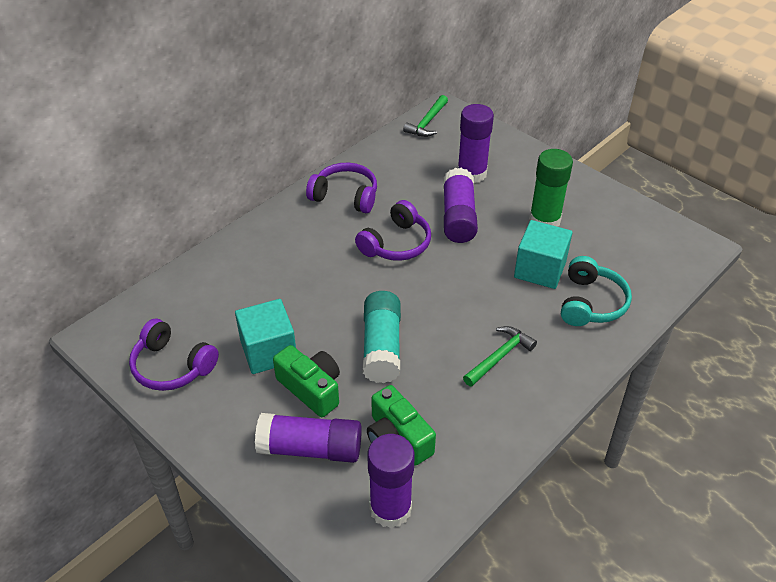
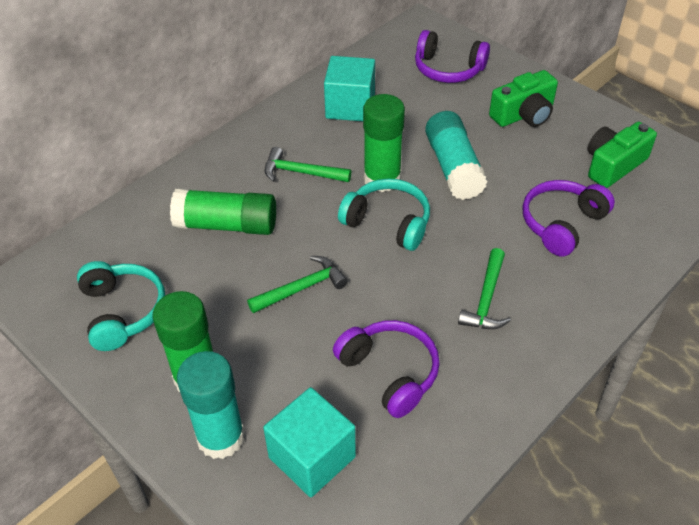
green glue stick: [529,149,573,227] = 1 -> [152,291,213,392] [170,188,276,235] [363,94,405,192] = 3
green hammer: [403,95,448,137] [463,326,537,387] = 2 -> [247,256,348,313] [264,147,351,182] [458,248,511,329] = 3
purple glue stick: [255,413,362,463] [367,434,415,528] [443,168,478,243] [458,104,494,183] = 4 -> none = 0
turquoise glue stick: [363,291,401,383] = 1 -> [177,351,245,459] [425,111,488,200] = 2
turquoise headphones: [561,256,632,326] = 1 -> [77,261,165,351] [338,179,430,251] = 2

